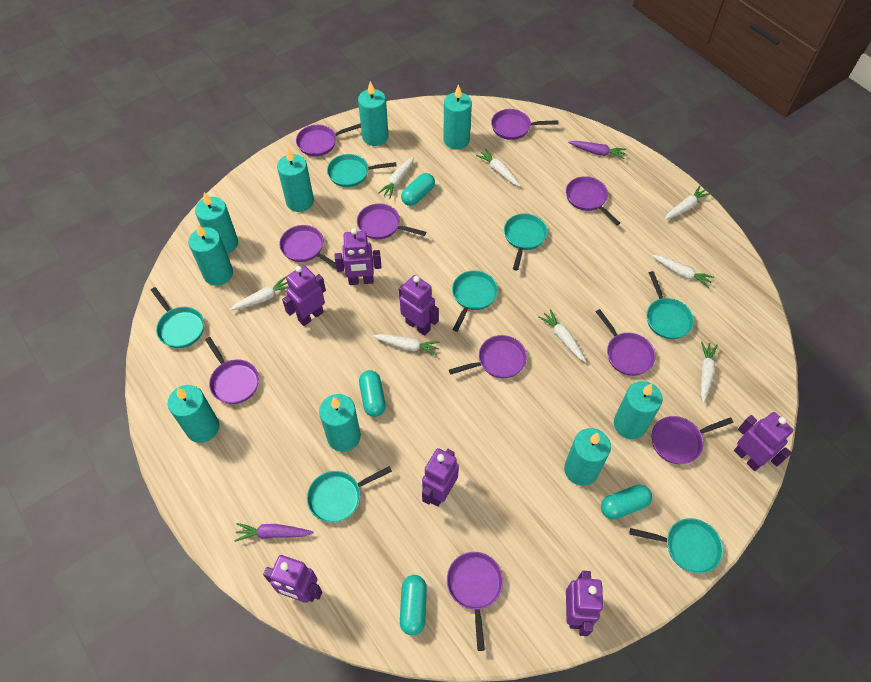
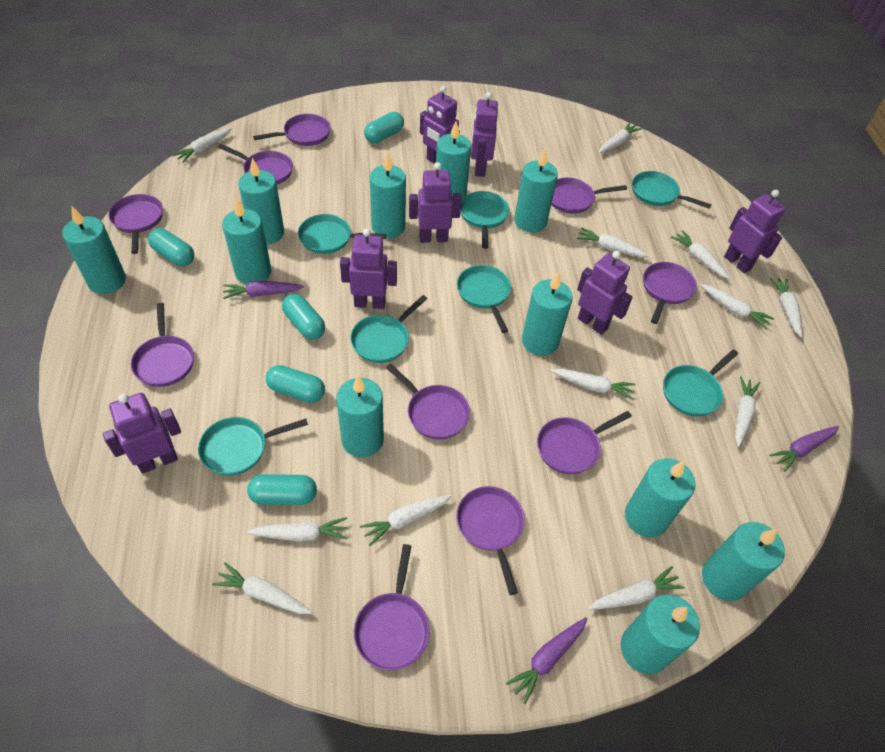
purple carrot: [235,523,314,542] [568,141,626,159] = 2 -> [223,281,304,299] [506,617,588,704] [769,426,839,472] = 3
turquoise candle: [168,385,219,443] [188,223,233,286] [195,192,238,254] [277,148,314,212] [319,394,361,452] [358,81,389,146] [443,84,472,149] [564,428,611,486] [614,381,662,439] = 9 -> [62,206,126,294] [222,198,271,285] [238,158,284,245] [337,375,384,458] [370,153,406,238] [436,121,471,199] [514,149,558,232] [522,272,573,356] [621,594,700,674] [625,458,696,538] [702,522,785,601] = 11
turquoise capsule: [359,370,386,417] [400,575,427,635] [401,173,435,206] [601,485,652,519] = 4 -> [148,228,195,266] [247,474,317,505] [266,365,325,403] [282,294,325,340] [364,112,404,143] = 5
white carrot: [230,277,289,311] [373,334,440,356] [378,156,414,198] [476,149,521,187] [538,309,586,362] [652,255,714,288] [665,186,711,220] [701,341,718,403] = 8 -> [172,128,232,163] [212,562,312,614] [247,517,348,541] [360,495,452,546] [551,369,636,400] [577,228,650,257] [588,566,684,610] [599,122,642,153] [671,230,730,279] [700,284,774,330] [735,376,760,447] [770,278,802,337] = 12

